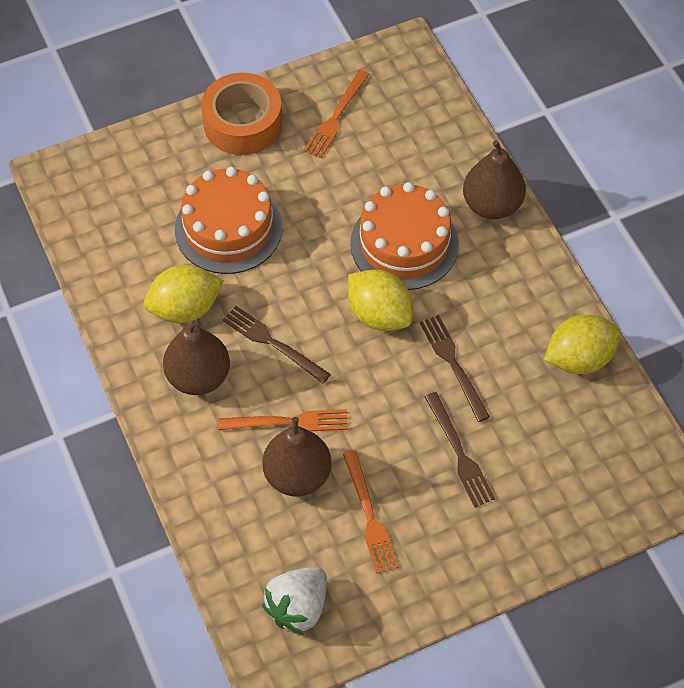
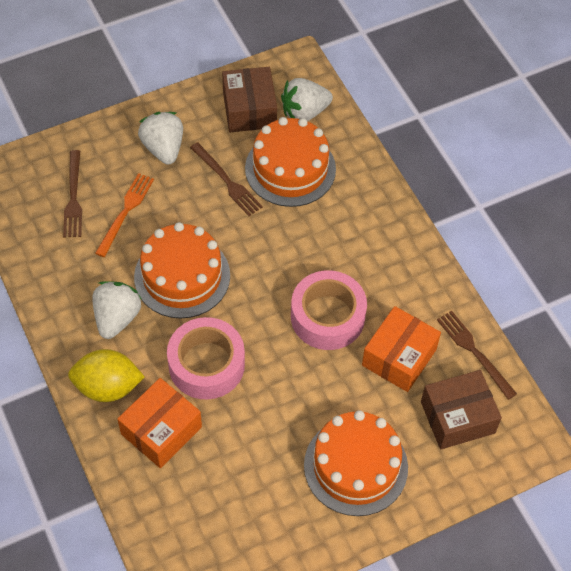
brown box: none = 0 -> [222,67,277,132] [421,370,502,449] = 2
brown pear: [163,320,230,395] [262,417,332,496] [463,140,526,219] = 3 -> none = 0
orange box: none = 0 -> [117,378,202,468] [362,306,441,392] = 2
orange cake: [175,167,282,274] [350,182,459,290] = 2 -> [134,222,230,318] [245,117,336,207] [304,410,408,516] = 3
orange fork: [218,409,348,431] [304,70,369,158] [343,451,399,574] = 3 -> [95,173,154,257] = 1
orange tape: [201,73,282,155] = 1 -> none = 0
pink tape: none = 0 -> [167,317,245,399] [291,270,367,350] = 2
white strawberry: [262,567,327,635] = 1 -> [92,281,141,339] [138,112,183,164] [281,78,333,121] = 3
yellow lemon: [144,265,224,323] [348,269,413,331] [544,315,621,374] = 3 -> [68,349,144,402] = 1

